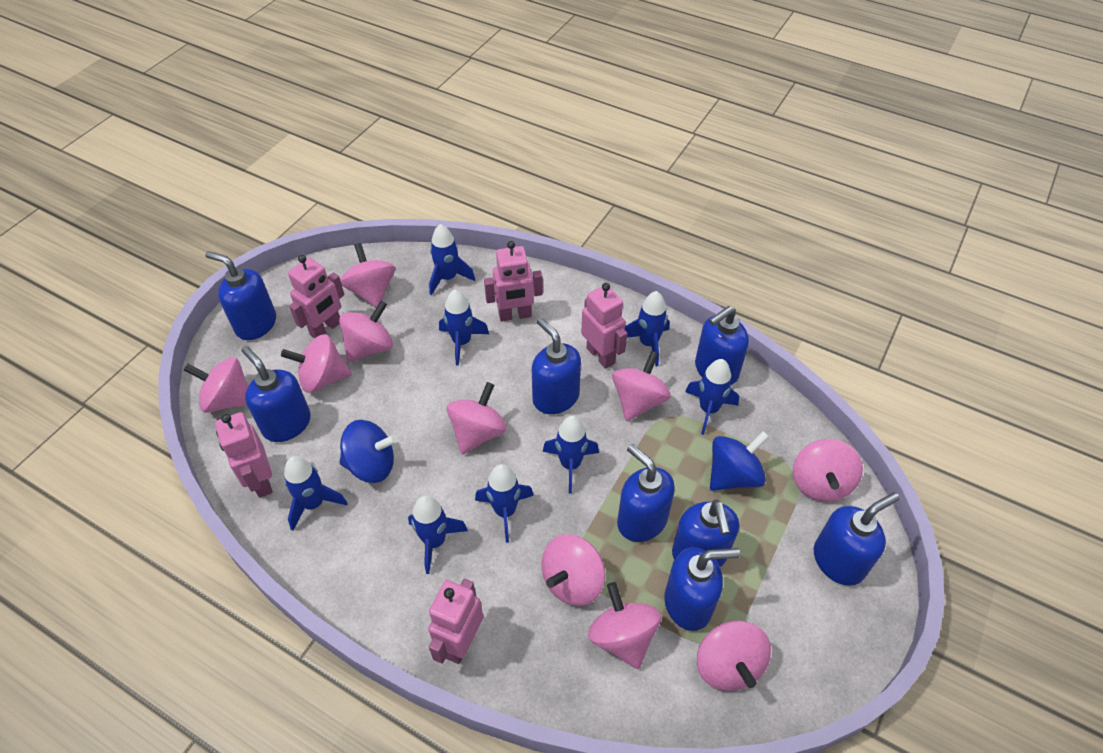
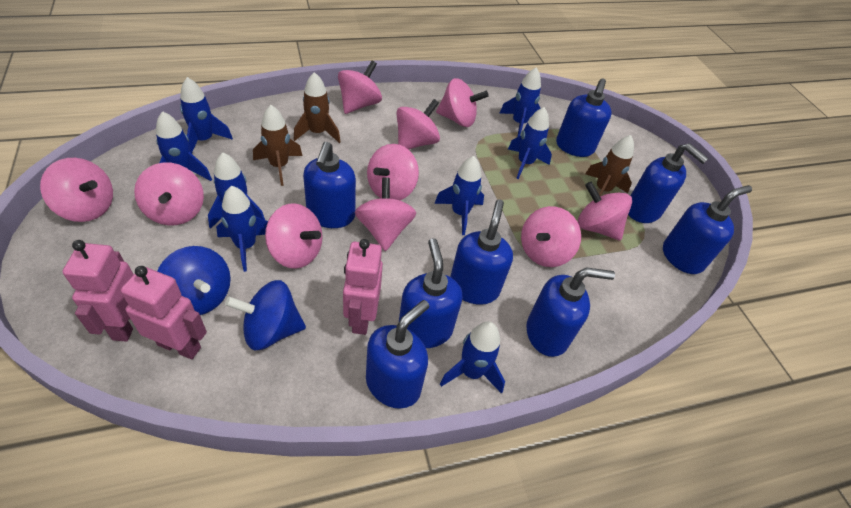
brown rocket: none = 0 -> [253,105,303,186] [294,72,341,143] [585,135,634,196] = 3
pink robot: [215,412,273,498] [288,255,344,339] [428,579,483,664] [484,241,543,322] [581,283,627,369] = 5 -> [62,240,134,342] [121,266,207,359] [343,239,383,335] = 3

